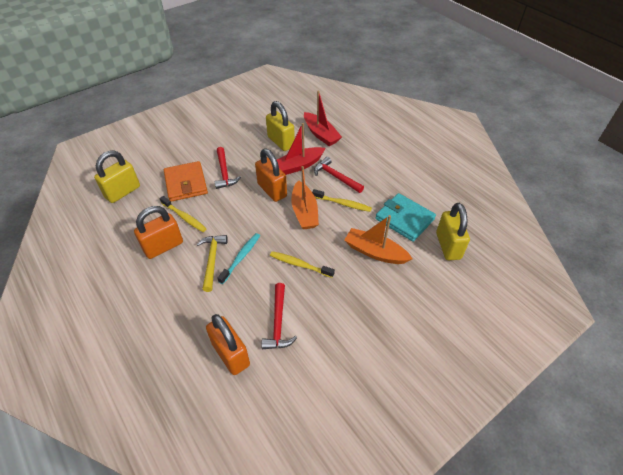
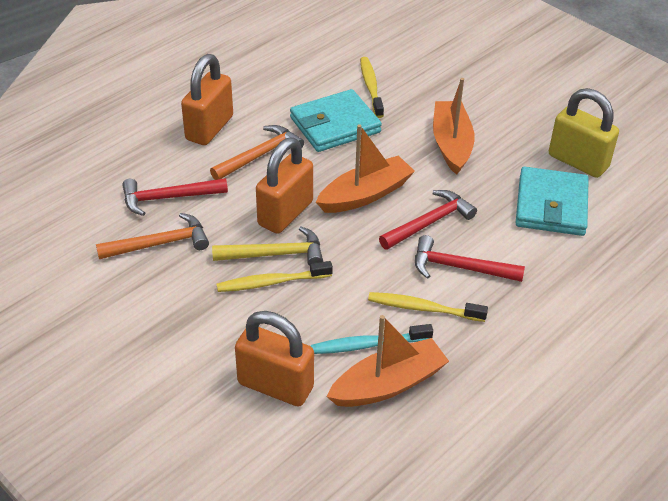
orange boat: [291,166,319,229] [344,215,412,264] = 2 -> [316,124,415,213] [326,315,449,407] [433,78,475,175] = 3
orange hammer: none = 0 -> [96,213,209,259] [210,125,304,180] = 2
orange wallet: [164,161,208,202] = 1 -> none = 0
red boat: [277,123,325,175] [304,91,342,146] = 2 -> none = 0
turquoise wallet: [375,193,436,242] = 1 -> [290,89,382,152] [516,167,589,236] = 2
yellow padlock: [94,150,140,203] [266,101,295,151] [436,203,470,260] = 3 -> [549,88,619,178] = 1

